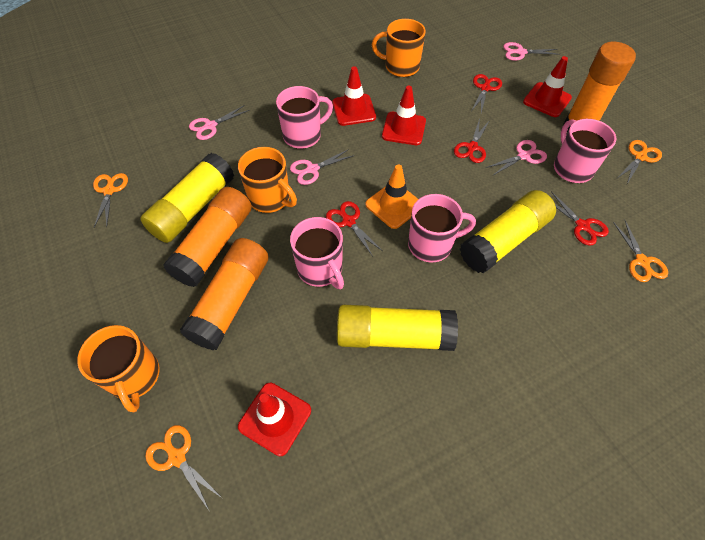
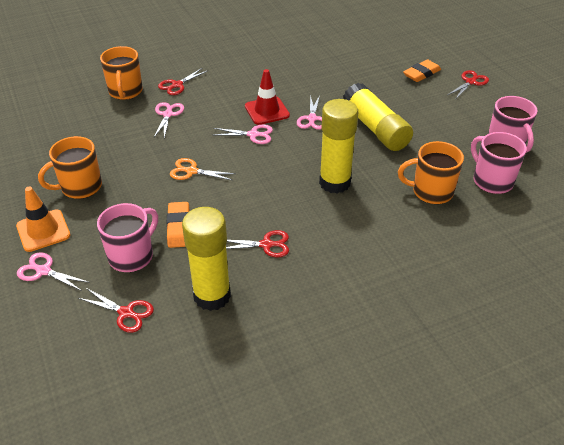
orange eraser: none = 0 -> [167,202,190,248] [403,59,441,82] = 2
orange glue stick: [163,187,252,287] [180,238,268,350] [564,42,636,133] = 3 -> none = 0
orange scissors: [93,173,128,227] [145,425,222,512] [613,219,668,282] [618,140,662,184] = 4 -> [170,158,236,180] = 1
pink mug: [276,86,333,149] [290,217,344,289] [408,194,476,262] [554,119,616,183] = 4 -> [97,203,158,272] [471,132,527,194] [488,96,537,153] = 3
red traffic cone: [238,383,311,456] [332,66,376,126] [382,86,426,145] [523,56,572,117] = 4 -> [245,69,290,125] = 1

